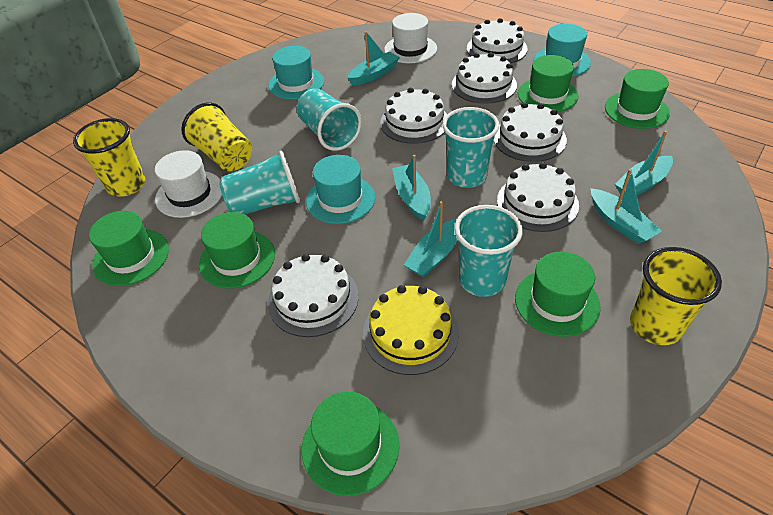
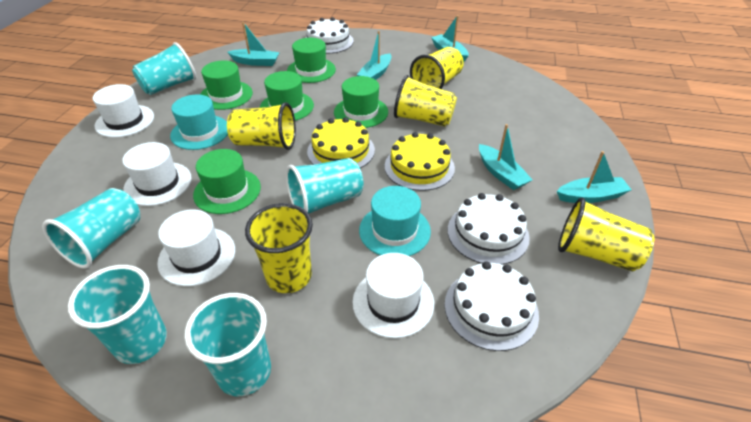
green hat: [89,211,169,286] [199,212,275,289] [302,391,399,496] [515,252,601,337] [518,55,578,112] [605,69,670,129] = 6 -> [193,149,261,214] [200,60,253,110] [260,71,314,121] [287,38,336,83] [334,76,388,128] = 5
turquoise cup: [219,151,300,215] [297,88,362,151] [442,107,499,188] [454,205,523,297] = 4 -> [42,188,140,269] [68,265,167,364] [132,42,196,95] [184,293,271,396] [286,158,364,214] = 5
turquoise hat: [268,46,324,100] [306,155,375,224] [534,24,591,76] = 3 -> [170,94,228,150] [359,186,431,256] = 2
white cake: [268,254,359,337] [380,87,447,144] [452,52,517,104] [467,18,528,64] [494,102,567,162] [497,162,579,232] = 6 -> [306,17,354,54] [444,261,539,351] [448,193,530,265] = 3
white hat: [155,150,222,218] [384,13,437,63] = 2 -> [93,84,154,138] [122,142,192,206] [157,209,235,287] [353,253,434,338] = 4
yellow cake: [363,285,459,375] = 1 -> [307,117,375,168] [385,132,455,191] = 2
yellow cup: [73,118,145,197] [181,103,252,171] [630,247,722,345] = 3 -> [227,102,296,150] [245,203,313,293] [394,75,457,127] [410,47,464,89] [558,197,654,271] = 5

